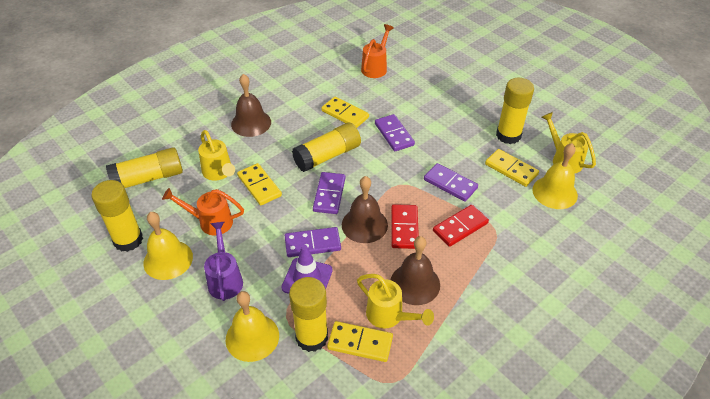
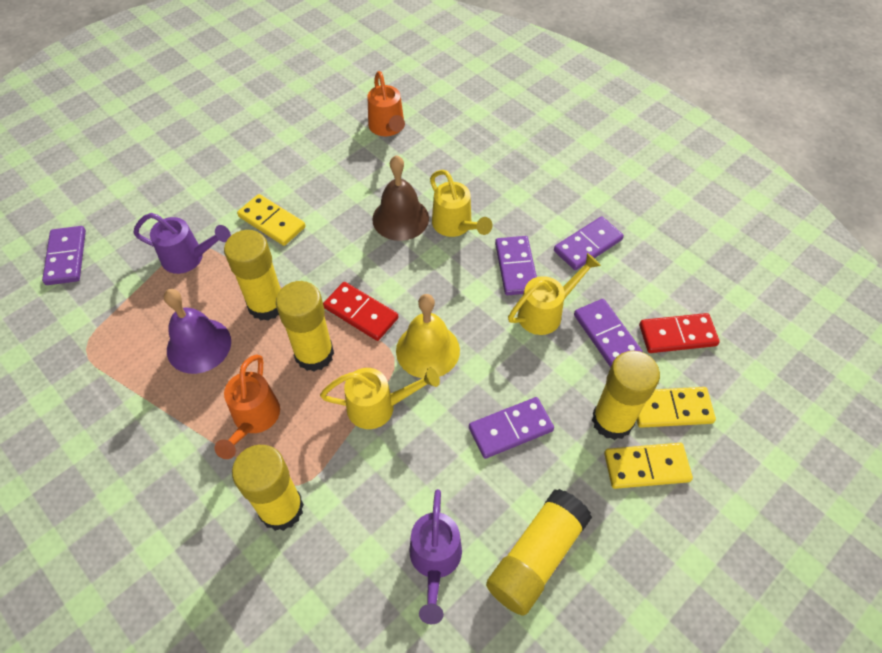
brown bell: [231,74,271,137] [342,176,388,243] [391,236,440,305] = 3 -> [372,155,429,241] = 1
purple bell: none = 0 -> [164,289,231,374] = 1
purple domino: [285,227,341,257] [313,172,345,214] [375,114,415,151] [424,163,478,202] = 4 -> [42,226,86,285] [469,397,554,459] [495,236,537,295] [554,216,624,270] [574,299,642,367] = 5
purple traffic cone: [282,245,333,294] = 1 -> none = 0
purple watering can: [204,222,243,301] = 1 -> [133,213,231,274] [410,489,462,624] = 2
yellow bell: [143,212,193,280] [226,291,279,362] [532,143,578,209] = 3 -> [396,294,460,378] = 1
yellow domino: [237,163,282,206] [321,97,369,128] [327,321,393,362] [485,149,539,187] = 4 -> [237,194,305,246] [604,443,693,489] [637,387,716,428] = 3

